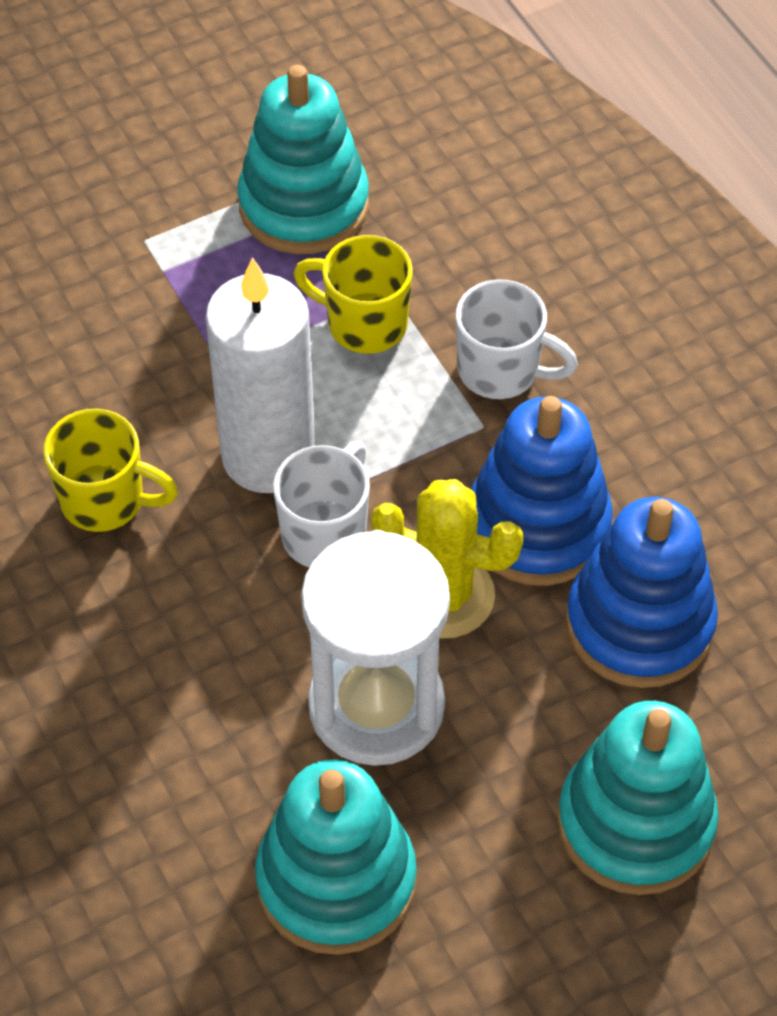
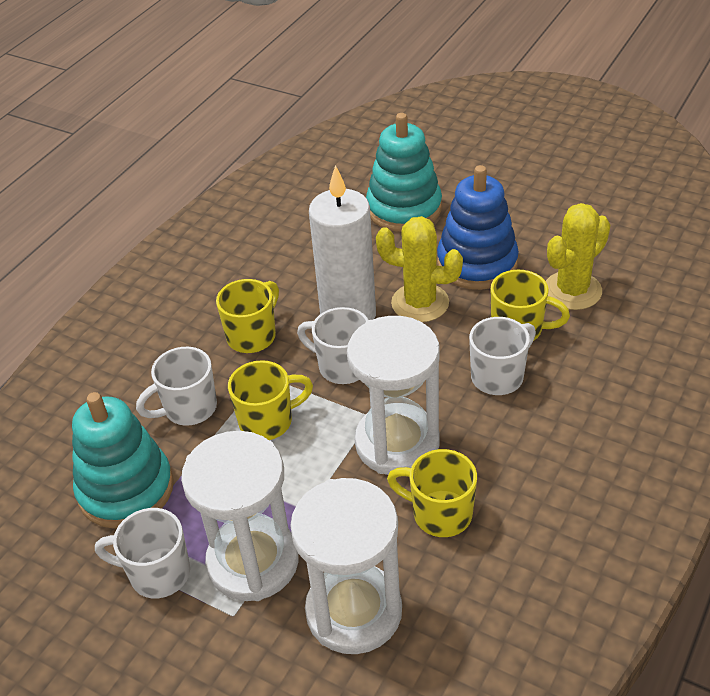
blue stacking toy: [471,396,613,586] [566,497,718,688] = 2 -> [437,165,519,290] = 1
turquoise stacking toy: [237,65,369,254] [255,759,417,955] [557,701,719,895] = 3 -> [72,392,174,529] [366,113,442,232] = 2
white hourglass: [301,530,450,766] = 1 -> [181,431,299,601] [290,478,402,654] [347,316,440,475] = 3
white mug: [273,441,370,567] [456,279,578,399] = 2 -> [95,508,190,598] [136,347,217,425] [297,307,368,384] [469,317,536,395] = 4
yellow cactus: [371,479,524,639] = 1 -> [376,216,463,322] [546,203,610,310] = 2
yellow mug: [43,409,178,532] [293,235,413,354] = 2 -> [216,279,279,353] [228,360,313,440] [387,449,477,537] [491,270,570,340] = 4

